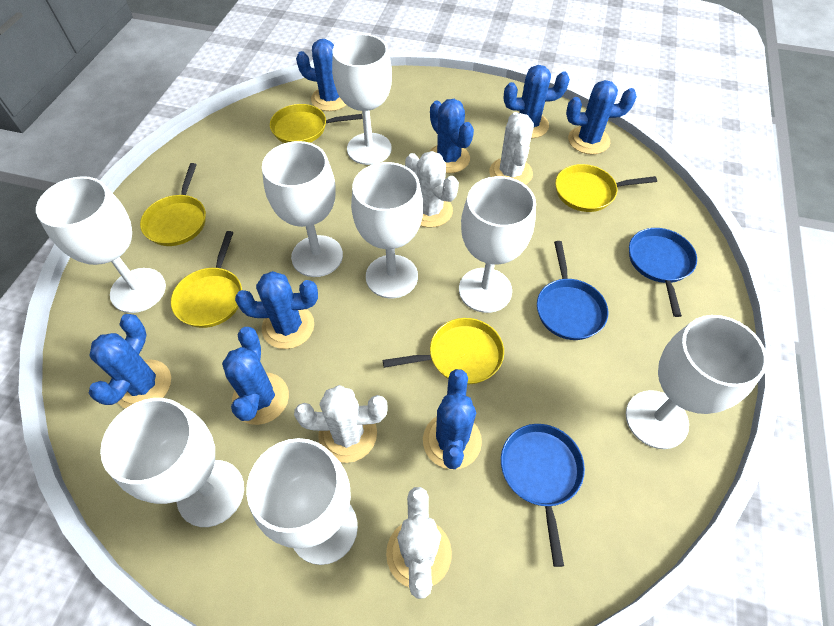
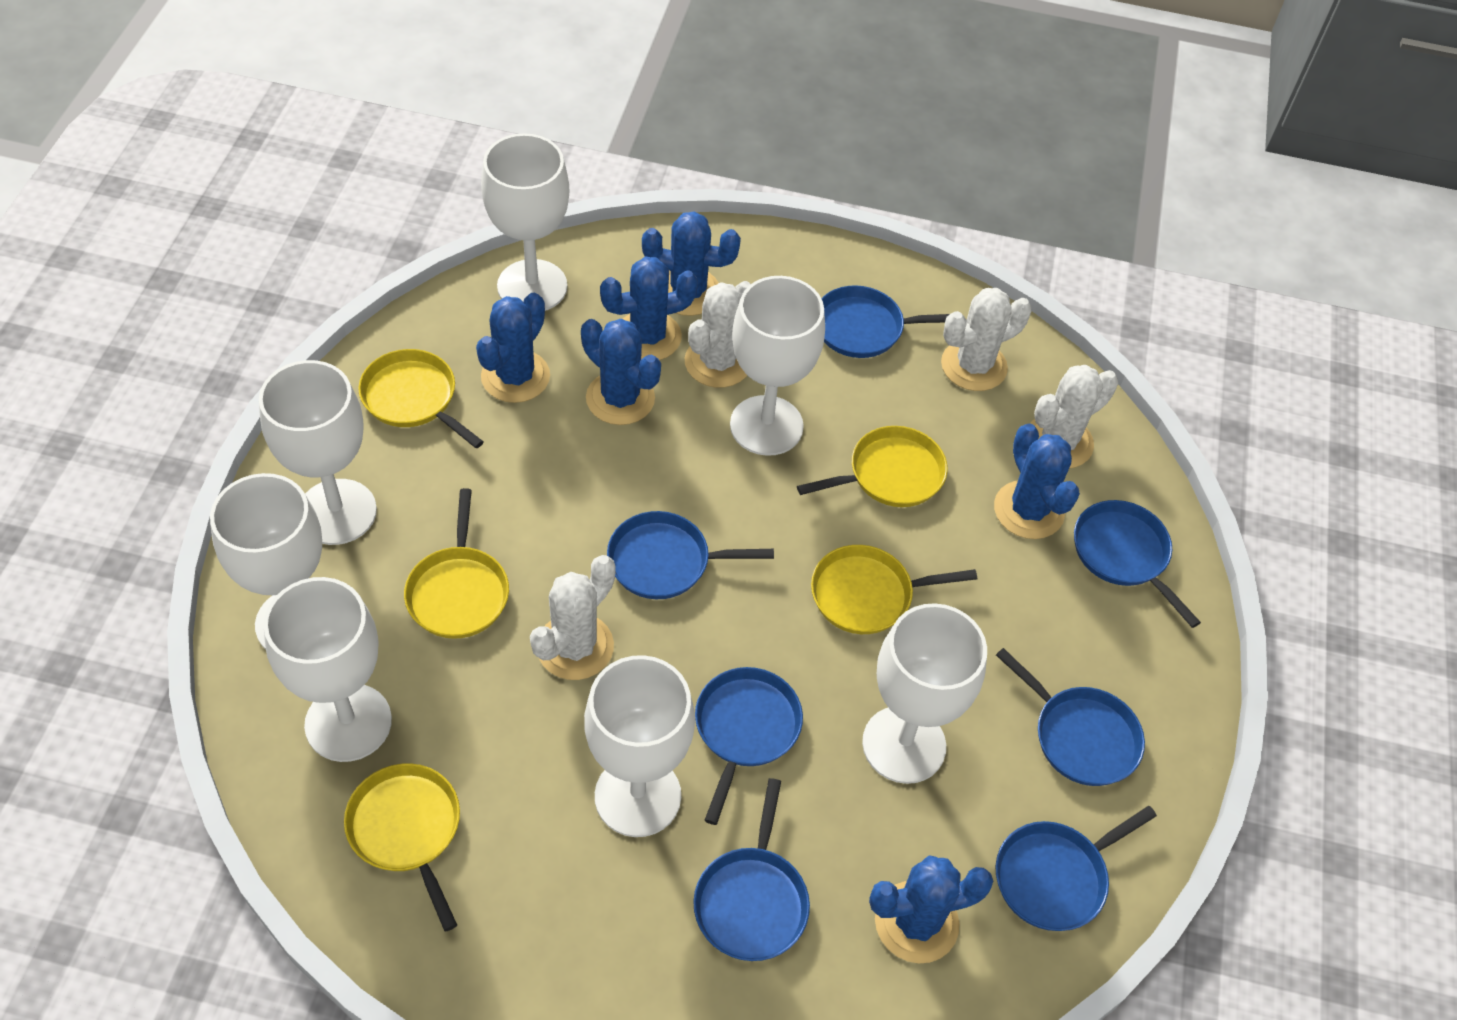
blue cactus: [89,314,171,409] [222,327,289,425] [235,271,318,349] [296,39,346,111] [423,369,482,469] [429,99,474,173] [504,65,570,138] [566,80,637,155] = 8 -> [476,293,550,403] [581,319,661,425] [600,257,698,360] [642,211,741,316] [869,855,993,963] [994,423,1080,539] = 6
blue pan: [501,424,585,567] [537,241,608,340] [629,228,697,317] = 3 -> [607,511,774,599] [693,778,810,961] [695,667,803,825] [821,285,950,358] [996,648,1145,786] [996,806,1157,931] [1074,500,1201,628] = 7
white goblet: [36,176,166,313] [100,398,244,527] [246,438,358,565] [262,141,343,277] [332,34,392,165] [351,162,423,298] [459,176,536,313] [626,315,767,449] = 8 -> [210,473,322,649] [259,360,377,545] [264,577,392,762] [481,133,570,311] [584,655,695,837] [730,276,825,456] [862,603,987,784] = 7

